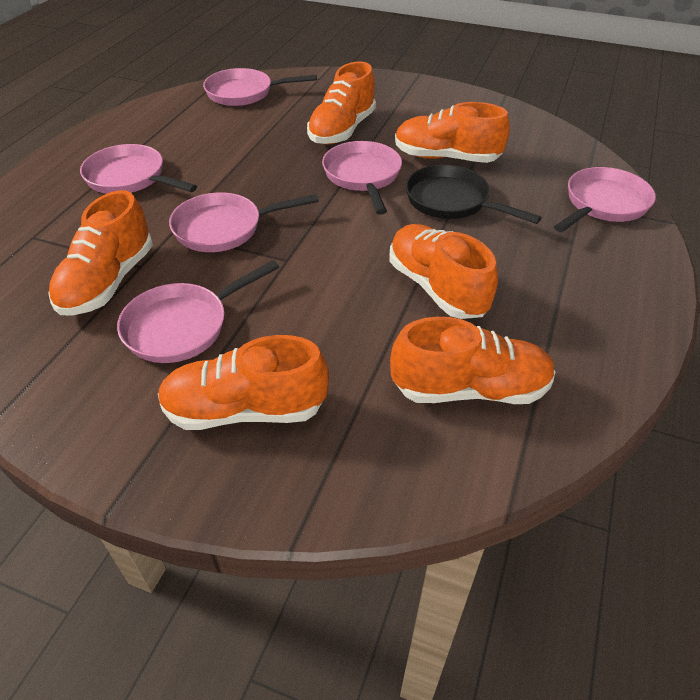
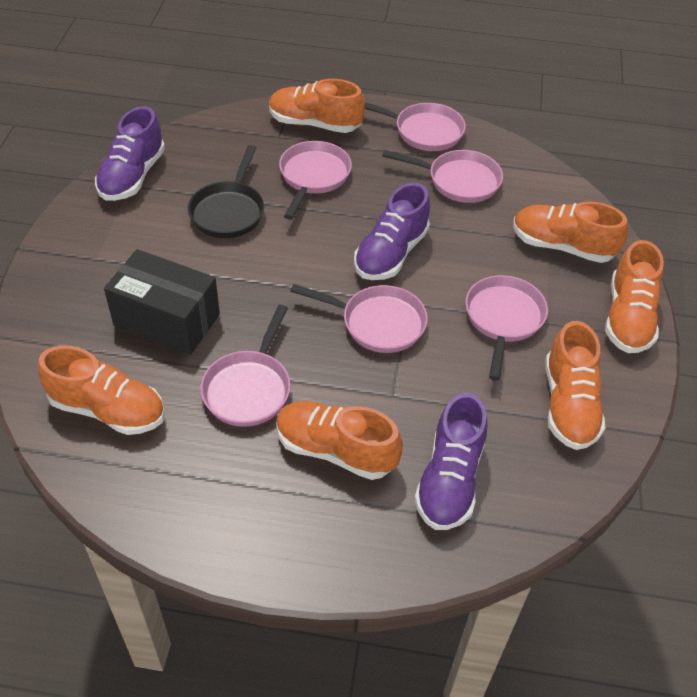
black box: none = 0 -> [104,249,220,355] = 1
purple shoe: none = 0 -> [95,106,165,201] [354,183,430,280] [414,393,488,530] = 3

